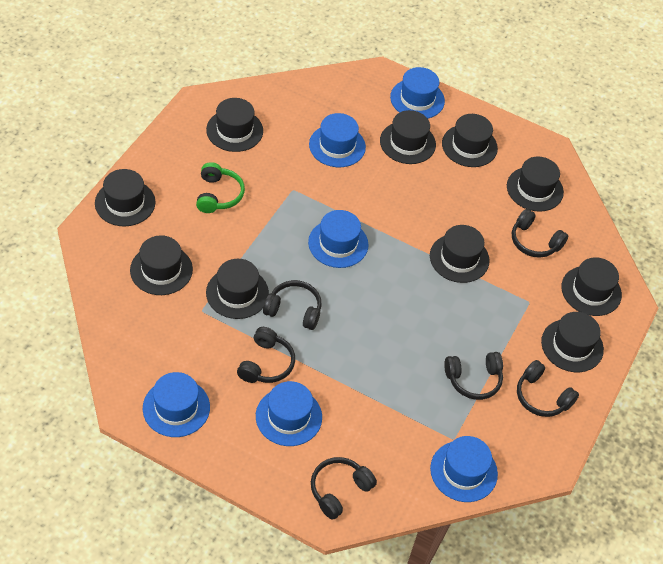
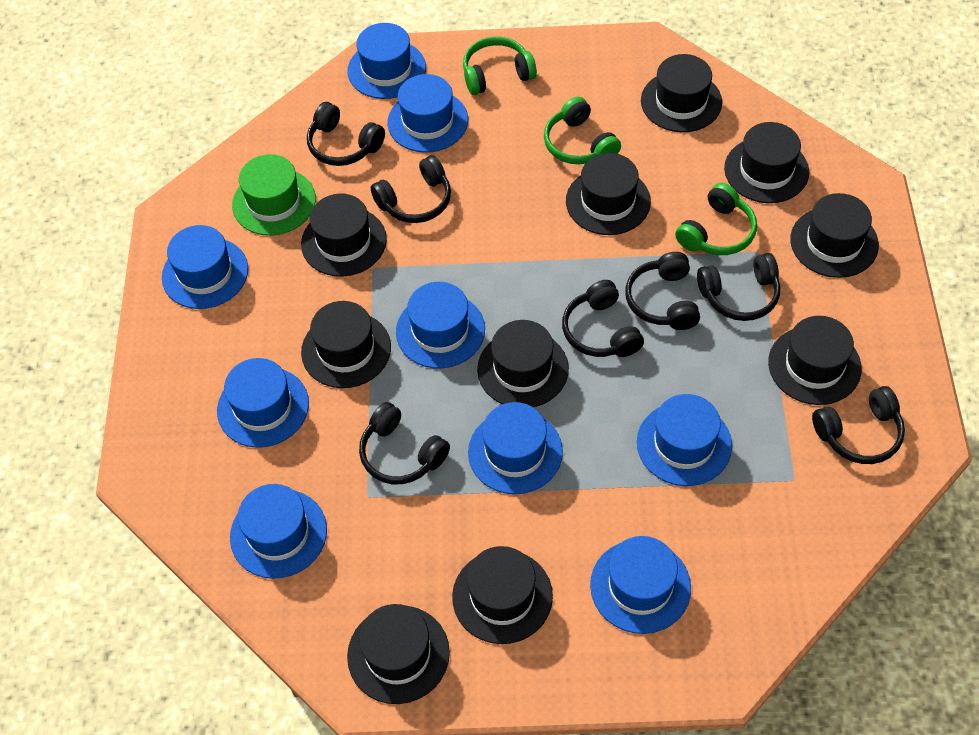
black headphones: [237,327,295,383] [263,280,322,330] [311,457,377,520] [444,352,503,400] [512,209,568,258] [517,360,579,417] = 6 -> [307,102,385,166] [359,402,450,484] [371,155,451,223] [562,280,644,357] [625,252,700,330] [697,253,780,321] [812,386,905,464] = 7
blue hat: [143,372,210,437] [256,381,322,446] [308,210,368,268] [309,113,366,167] [390,67,445,119] [430,436,498,502] = 6 -> [162,225,248,309] [217,358,309,448] [230,484,327,579] [347,23,426,99] [388,74,468,153] [396,282,485,369] [468,402,563,494] [590,536,691,634] [637,394,732,486] = 9
green hat: none = 0 -> [232,154,316,236] = 1
green headphones: [196,162,245,213] = 1 -> [463,36,537,95] [544,97,621,164] [675,183,757,255] = 3

